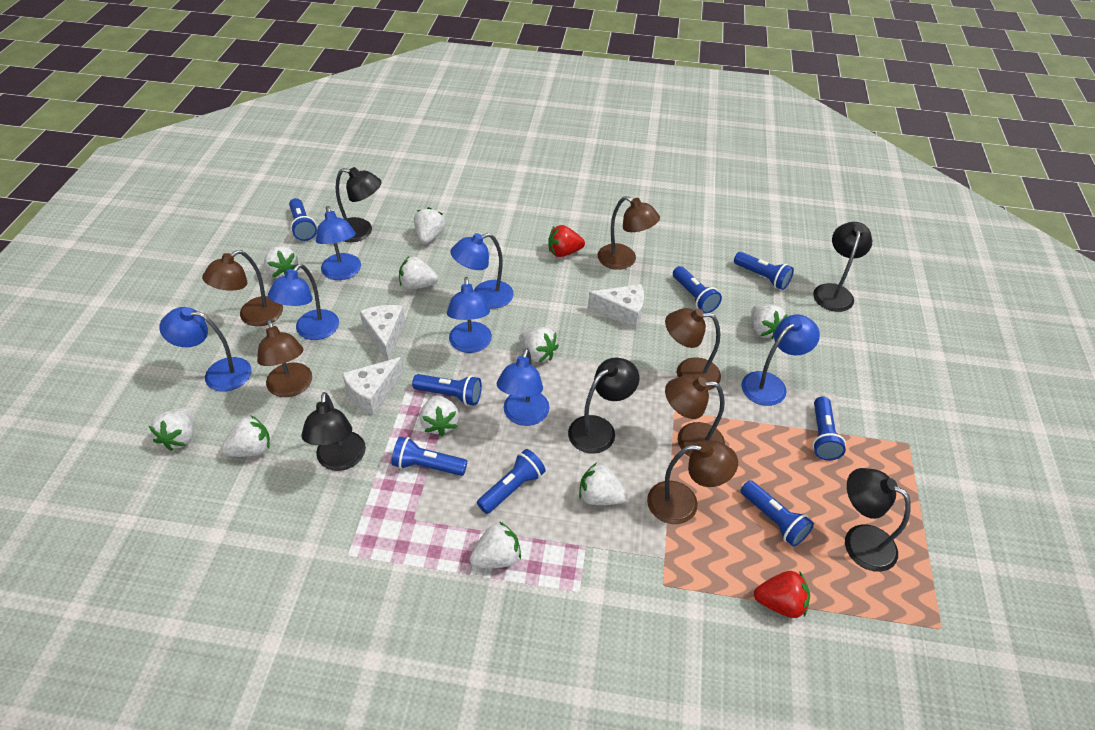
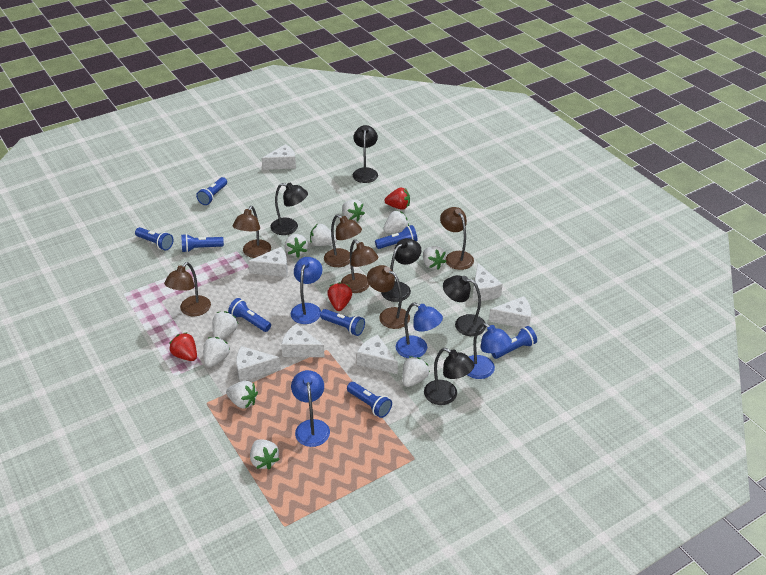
blue lamp: [159,307,252,392] [268,264,339,340] [316,206,361,280] [447,277,492,353] [450,233,514,309] [497,348,549,426] [741,314,820,406] = 7 -> [291,257,323,324] [291,370,330,447] [396,303,443,358] [467,323,512,379] = 4
red strawberry: [548,225,585,257] [754,571,810,618] = 2 -> [169,332,197,361] [327,282,352,311] [384,188,410,210] = 3
white cheese: [342,357,404,415] [360,305,406,361] [588,284,644,329] = 3 -> [236,346,281,382] [248,247,288,277] [261,144,296,170] [281,324,325,357] [357,335,398,374] [473,263,503,301] [489,296,531,328] = 7

